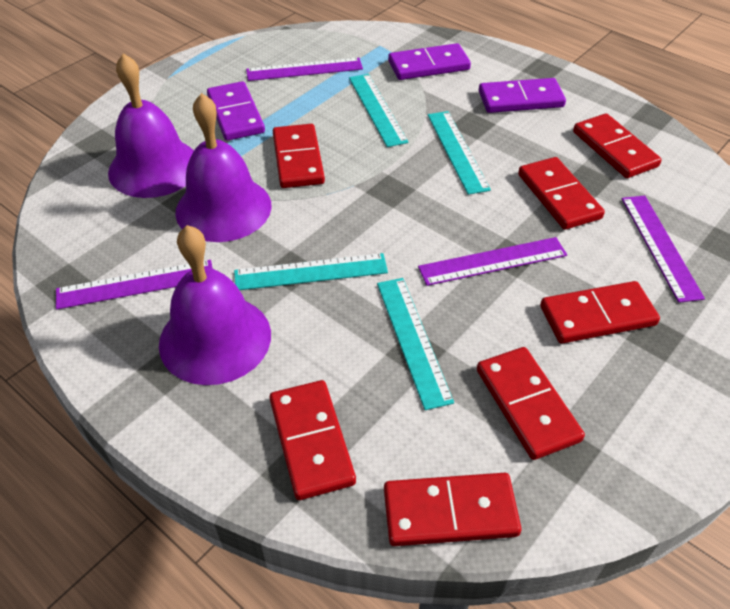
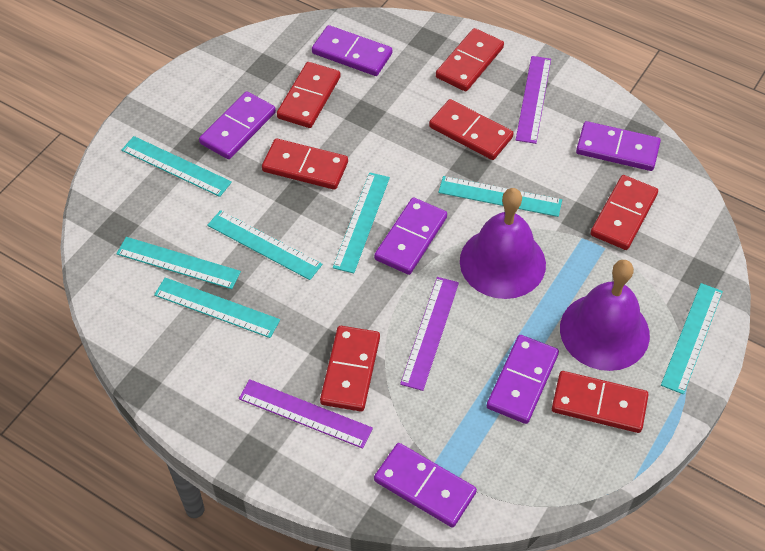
purple bell: [108,53,194,198] [159,225,271,385] [175,93,272,242] = 3 -> [460,188,546,299] [560,260,650,371] = 2
purple domino: [207,81,265,141] [388,43,471,80] [479,78,566,113] = 3 -> [199,91,276,159] [312,25,392,76] [374,198,447,275] [374,443,477,527] [487,335,559,424] [576,121,661,171] = 6
purple ruler: [56,260,213,309] [246,58,363,81] [418,237,567,286] [622,196,705,303] = 4 -> [239,379,373,449] [400,277,459,391] [516,56,551,144] = 3
turquoise ruler: [234,253,388,290] [349,74,408,147] [377,278,454,410] [428,111,491,195] = 4 -> [116,237,241,289] [121,136,232,197] [154,277,280,338] [207,210,322,280] [333,172,390,273] [438,176,562,217] [661,283,723,395] = 7

